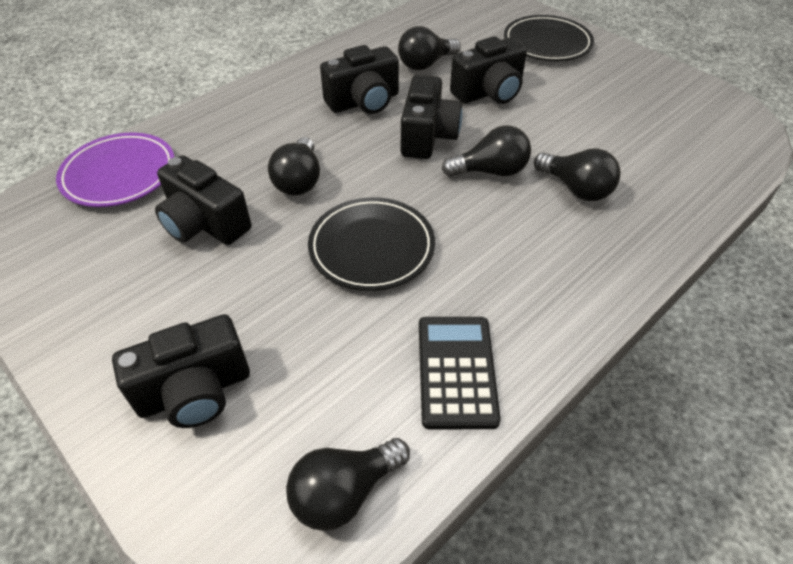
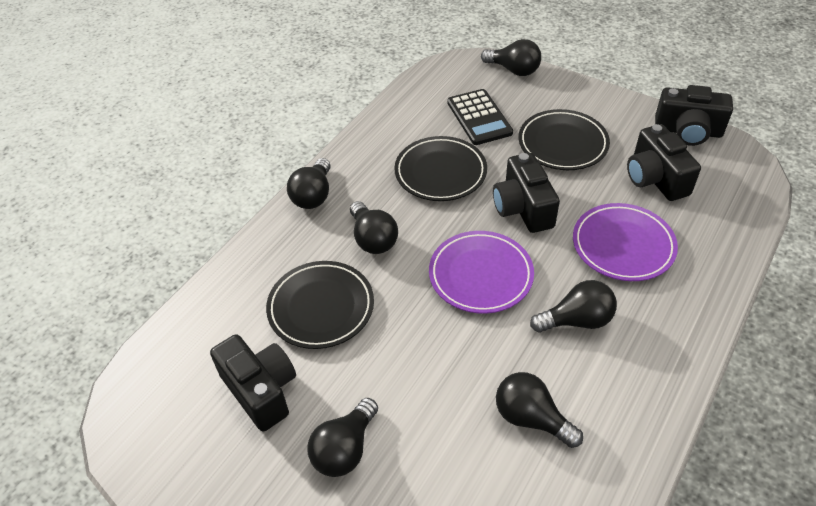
black camera: [112,314,250,428] [155,155,251,245] [320,45,399,114] [401,75,463,159] [450,36,527,104] = 5 -> [210,334,296,432] [493,153,560,233] [627,124,701,201] [655,85,733,146] = 4
black light bulb: [268,137,320,196] [286,438,410,531] [398,26,461,70] [442,125,531,177] [534,148,621,201] = 5 -> [287,158,331,209] [308,398,378,477] [350,201,398,254] [481,39,541,76] [496,372,583,448] [530,280,617,332] = 6
black plate: [308,197,435,291] [504,15,594,61] = 2 -> [266,261,374,349] [394,136,487,201] [518,109,610,170] = 3
purple plate: [56,133,174,207] = 1 -> [429,231,534,314] [573,203,678,281] = 2

